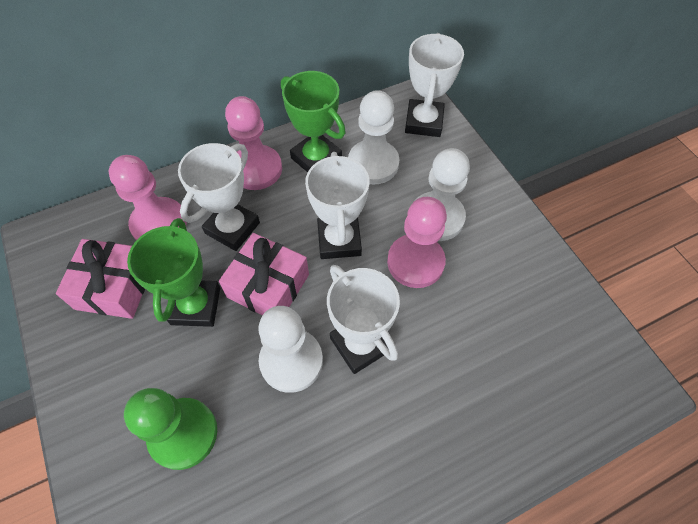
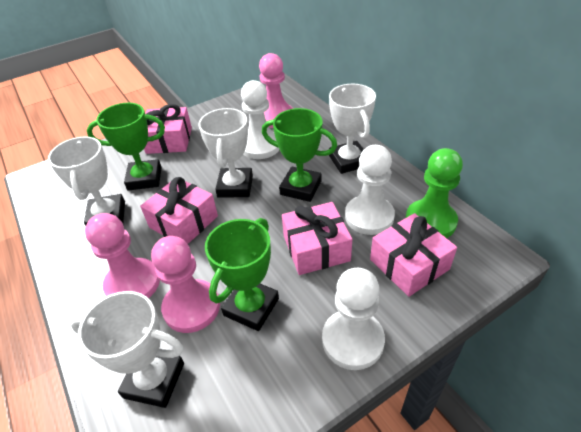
green trophy: [127,218,220,327] [281,71,346,172] = 2 -> [87,103,165,190] [205,218,279,331] [262,108,337,202] = 3
pink gift: [56,239,145,319] [219,233,309,316] = 2 -> [140,177,218,244] [144,104,192,154] [282,202,352,275] [370,213,457,297] = 4

